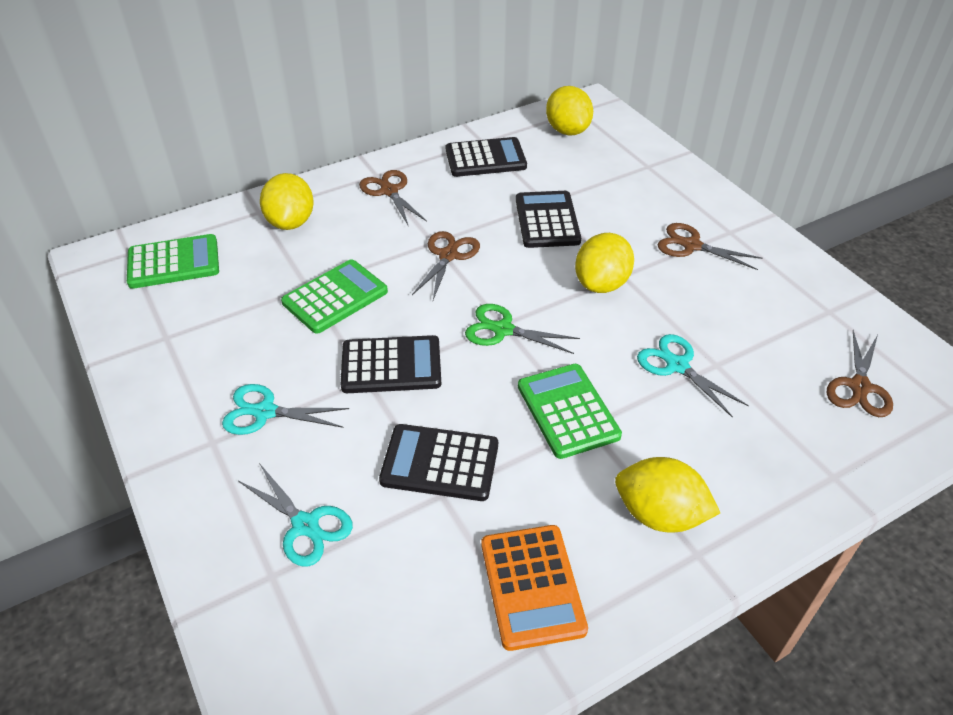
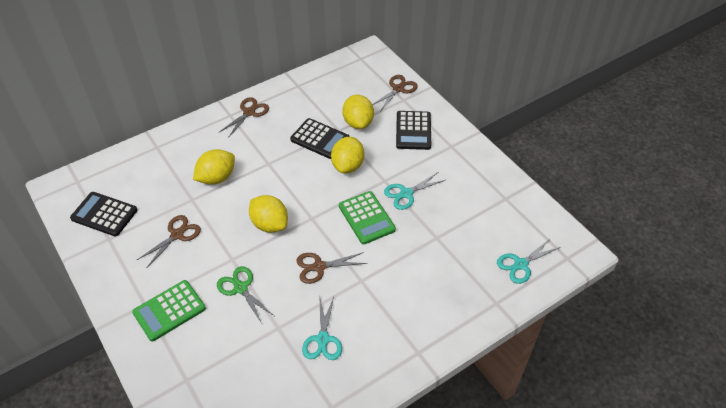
black calculator: [340,335,441,393] [379,424,498,501] [446,137,527,177] [516,191,581,248] = 4 -> [70,192,137,237] [290,118,349,159] [396,111,431,150] = 3
green calculator: [127,234,219,289] [281,259,388,334] [518,364,622,459] = 3 -> [132,280,206,341] [339,191,396,244] = 2
orange calculator: [481,525,588,651] = 1 -> none = 0

